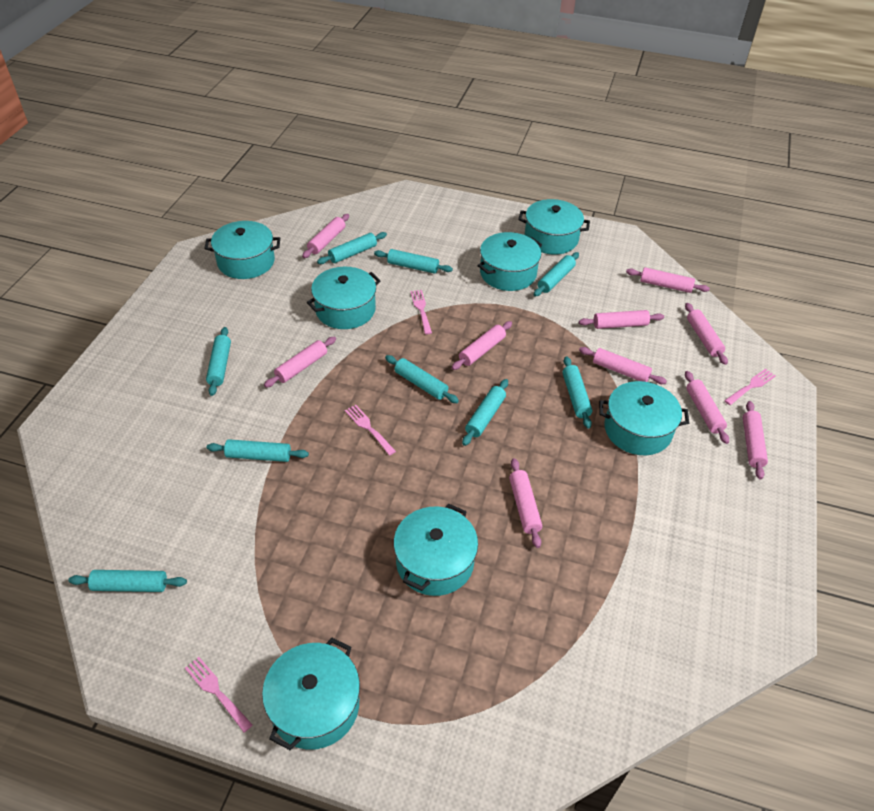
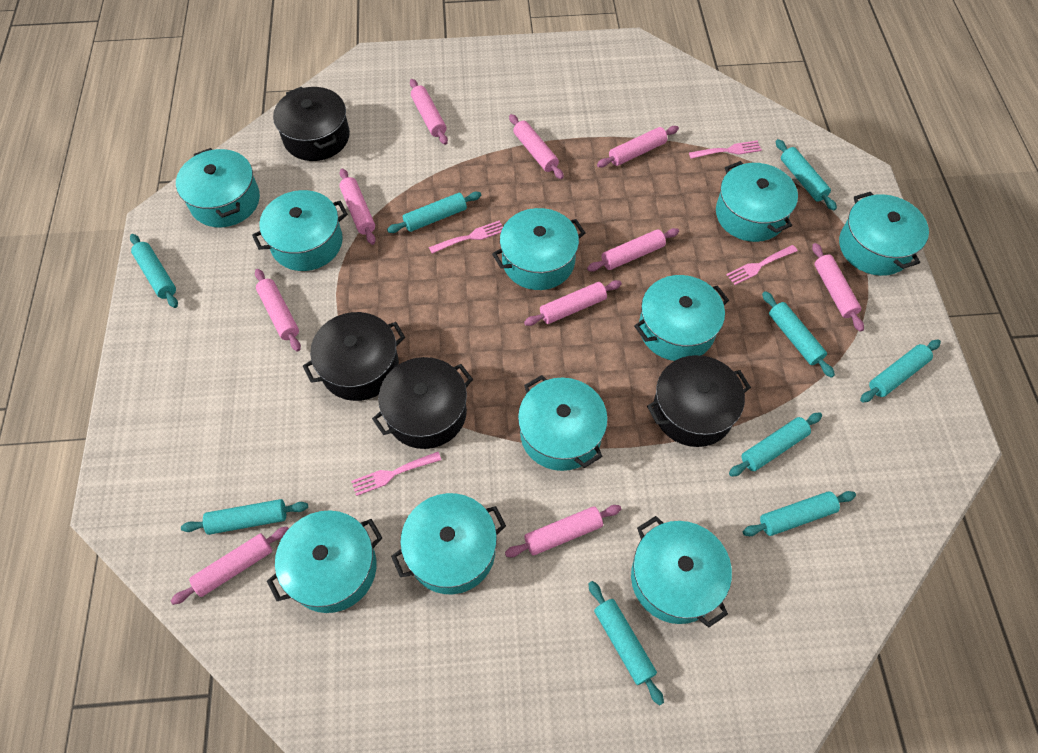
black pot: none = 0 -> [273,87,350,161] [303,312,405,401] [372,357,473,449] [647,355,751,447] = 4
turquoise pot: [204,221,280,279] [262,638,360,750] [307,267,381,329] [394,504,478,596] [478,232,542,291] [518,199,590,255] [599,381,689,455] = 7 -> [176,148,260,227] [252,190,348,271] [267,510,382,613] [391,493,506,594] [492,208,585,290] [518,375,608,471] [631,516,732,627] [634,275,729,361] [716,161,798,242] [839,192,929,276] = 10

